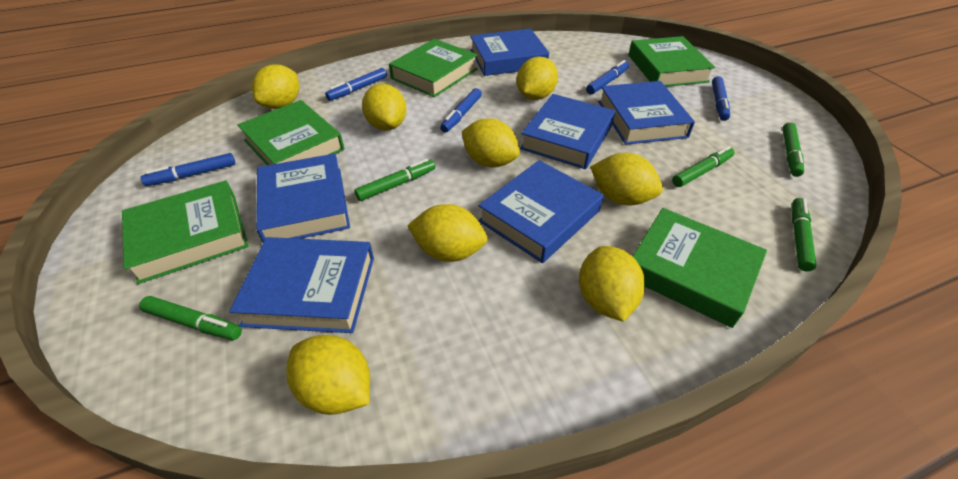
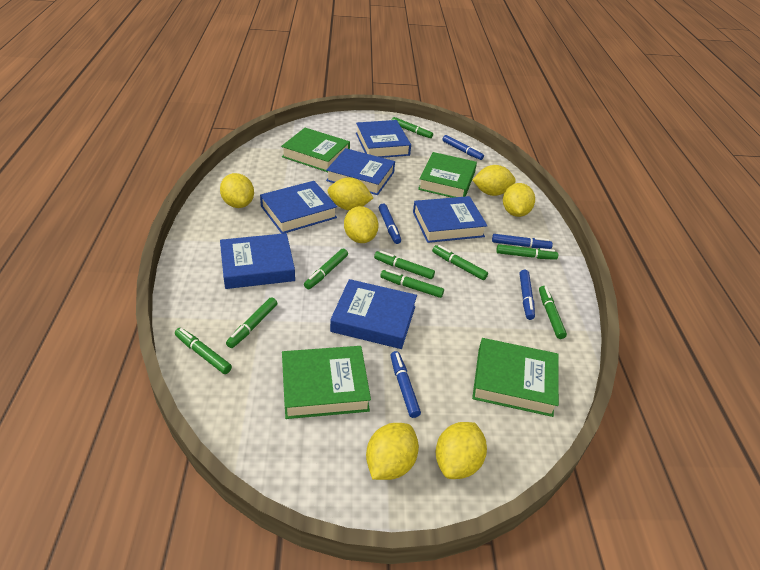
green book: [122,180,248,284] [237,100,344,165] [389,39,478,97] [628,36,715,87] [633,208,767,328] = 5 -> [281,128,350,172] [282,346,371,419] [418,152,477,198] [472,338,559,417] = 4
green marker: [139,296,242,340] [354,158,436,201] [672,146,735,187] [782,122,804,177] [792,198,817,272] = 5 -> [175,328,232,374] [226,297,277,348] [304,249,348,289] [374,251,435,279] [380,269,444,298] [392,117,433,138] [432,245,488,280] [496,244,558,260] [539,286,567,339] = 9
yellow lemon: [252,64,299,109] [286,335,370,415] [362,84,406,131] [407,204,487,262] [462,118,520,168] [517,57,558,100] [579,246,645,322] [591,153,663,205] = 8 -> [220,173,254,208] [328,177,373,210] [344,206,379,243] [366,423,419,480] [436,422,487,479] [472,165,516,196] [503,183,535,217] = 7

